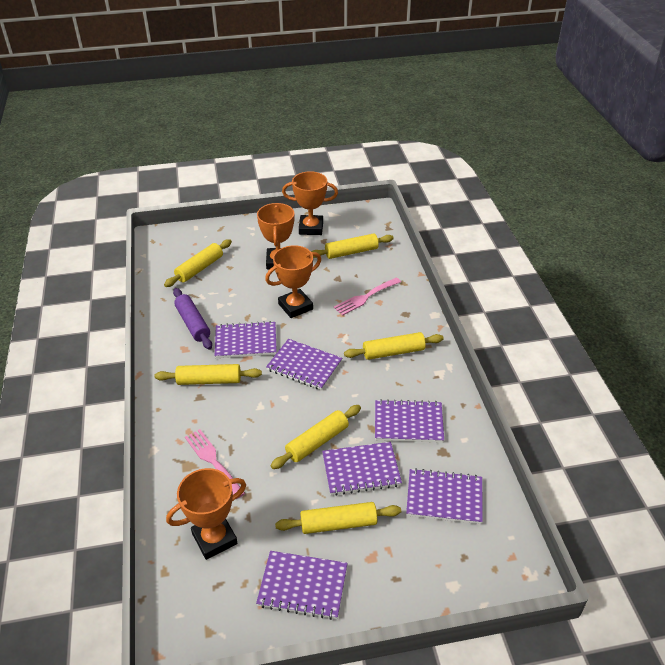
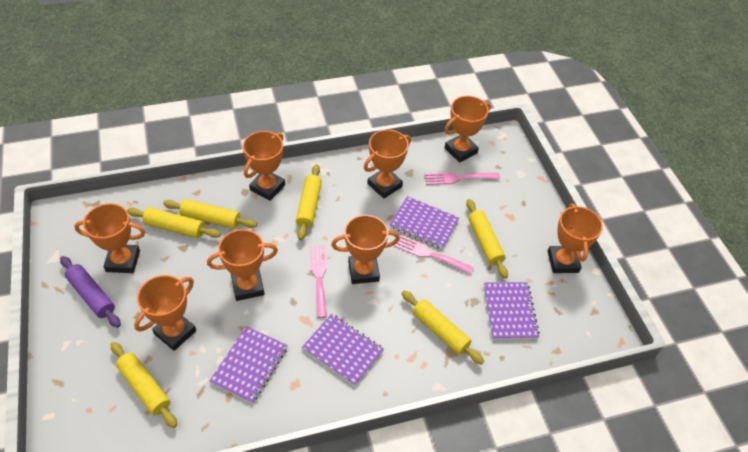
orange trophy: [166,468,246,560] [257,203,294,269] [265,245,321,318] [282,171,338,235] = 4 -> [74,203,145,273] [134,275,196,351] [207,229,278,301] [243,131,285,201] [331,215,400,284] [364,129,411,199] [444,96,491,163] [547,204,603,273] = 8
pink fork: [185,429,245,499] [334,277,401,316] = 2 -> [310,245,327,318] [394,235,474,275] [425,172,500,185] = 3
purple notebook: [215,321,277,358] [256,551,348,620] [266,339,342,390] [322,442,402,496] [375,399,444,443] [406,468,483,524] = 6 -> [210,326,288,403] [302,314,384,386] [389,196,459,249] [483,282,540,340] = 4

